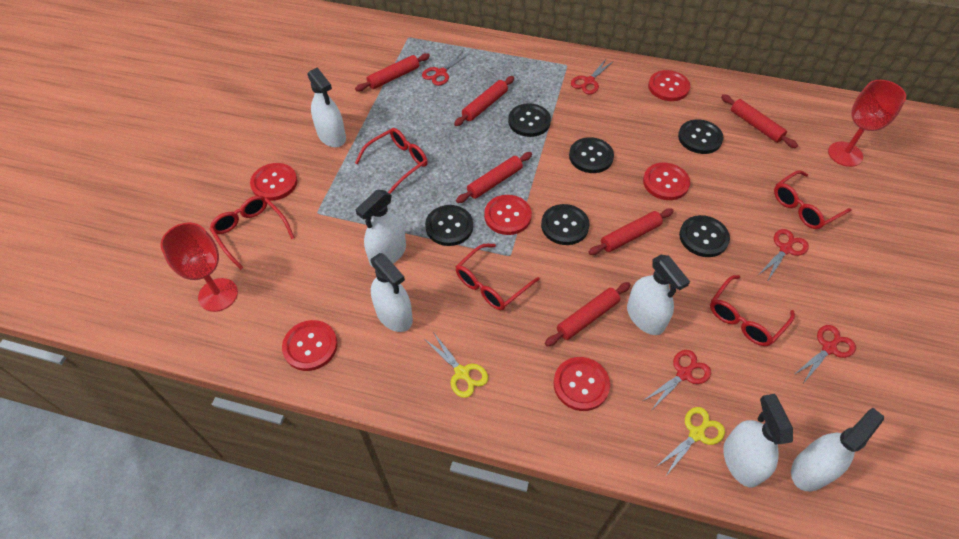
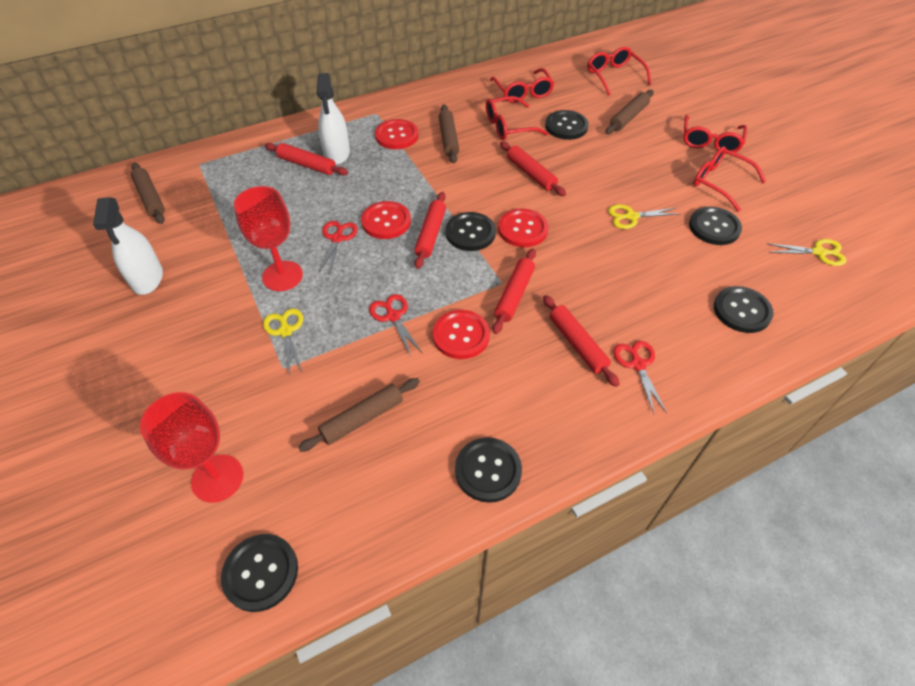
brown rolling pin: none = 0 -> [131,162,165,224] [298,378,420,452] [439,104,459,164] [605,90,654,134] = 4
red button: [250,163,298,201] [282,320,338,371] [484,195,532,235] [554,357,610,411] [643,163,690,200] [648,70,690,101] = 6 -> [361,201,411,239] [375,119,419,149] [432,310,490,359] [498,209,548,247] = 4
red rolling pin: [355,53,430,91] [454,76,514,126] [456,152,532,203] [545,282,630,346] [589,208,674,255] [721,94,798,148] = 6 -> [265,143,348,176] [414,192,446,269] [492,249,536,334] [500,141,566,196] [543,295,620,387] = 5
red scissors: [422,51,469,86] [571,59,614,94] [643,350,711,408] [759,229,809,282] [795,325,856,382] = 5 -> [318,221,358,275] [369,294,422,356] [613,341,667,413] = 3
white spray bottle: [307,67,346,147] [356,190,406,267] [371,253,413,332] [627,255,690,335] [723,394,793,487] [791,408,884,492] = 6 -> [93,197,163,295] [317,73,350,165] = 2
yellow scissors: [424,332,488,398] [656,407,725,476] = 2 -> [263,309,303,376] [608,205,679,229] [767,239,846,266] = 3

